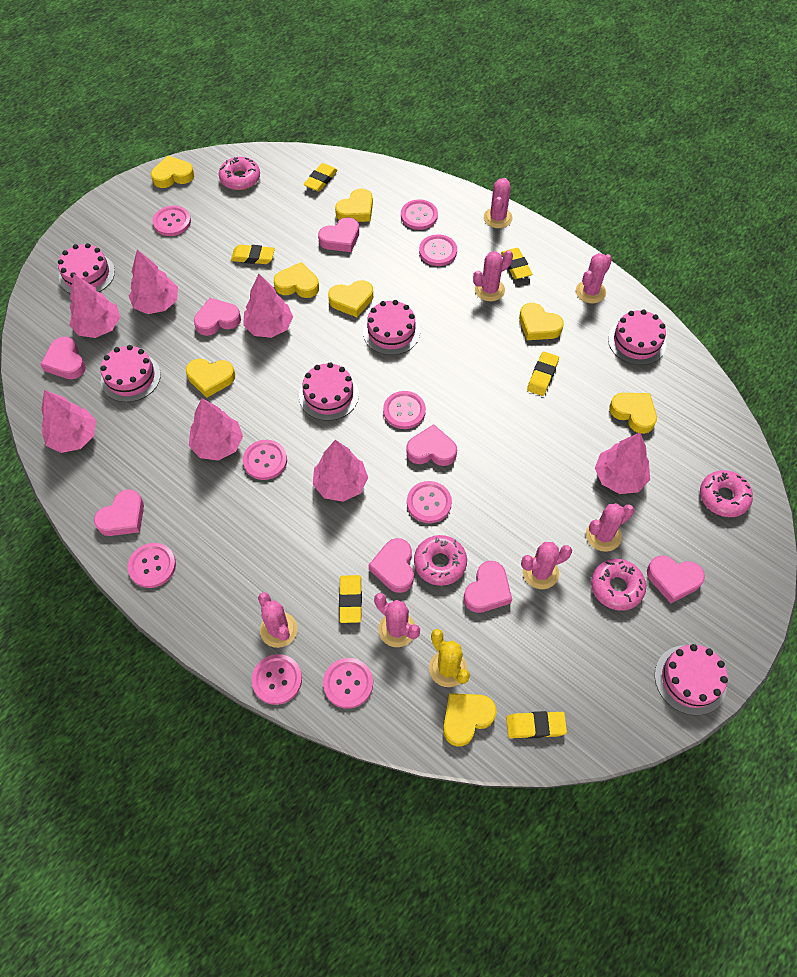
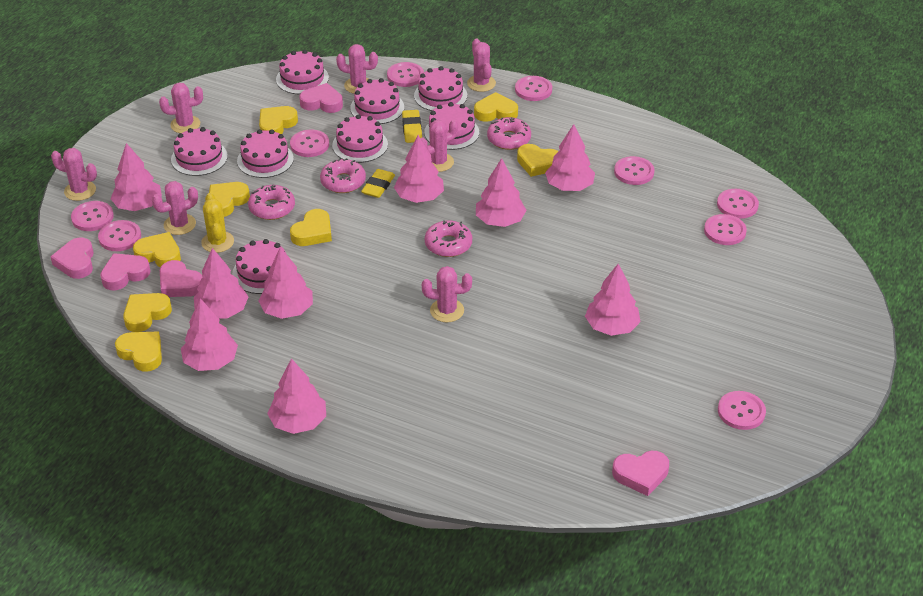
pink cake: [58,243,115,294] [100,345,161,402] [299,362,359,421] [363,300,420,355] [608,310,666,365] [655,644,728,715] = 6 -> [171,127,228,176] [232,239,286,294] [237,129,294,178] [276,50,329,94] [332,114,388,163] [350,78,404,124] [414,66,467,111] [424,102,479,150] = 8
pink heart: [40,337,86,379] [94,489,144,536] [194,298,241,336] [318,217,359,252] [369,538,414,593] [406,424,457,466] [464,561,512,613] [647,556,705,603] = 8 -> [50,238,94,279] [100,253,150,290] [160,260,202,297] [299,83,343,113] [612,451,669,496] = 5
pink tree: [41,390,96,453] [69,274,120,338] [129,250,178,314] [189,398,243,461] [243,274,293,338] [313,440,368,502] [595,433,650,494] = 7 -> [111,143,162,211] [181,298,238,371] [194,248,249,319] [258,247,313,319] [267,358,326,434] [394,135,444,203] [476,158,526,227] [545,124,595,191] [585,264,641,336] = 9
yellow eraser: [231,245,275,264] [303,163,338,192] [339,575,362,623] [501,248,532,279] [506,711,567,739] [527,351,559,396] = 6 -> [361,169,395,198] [402,110,422,143] = 2

